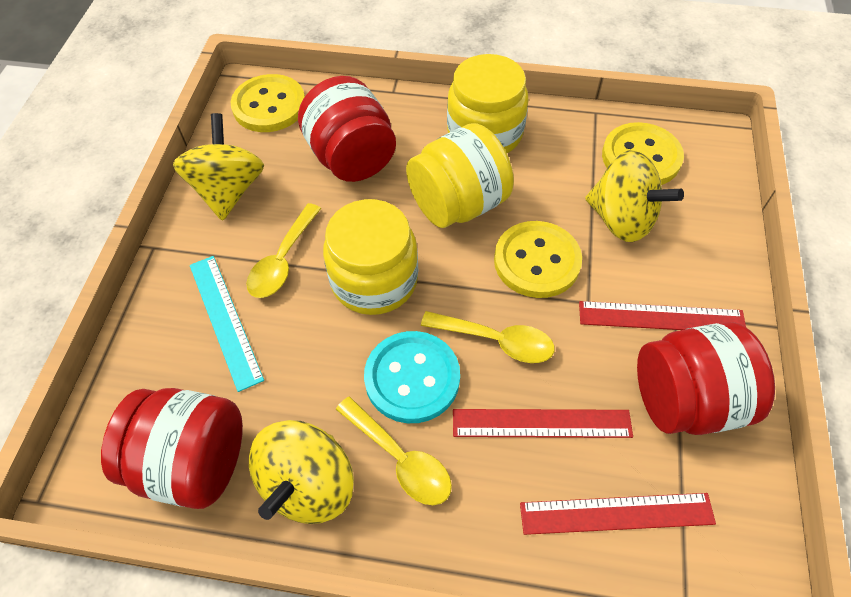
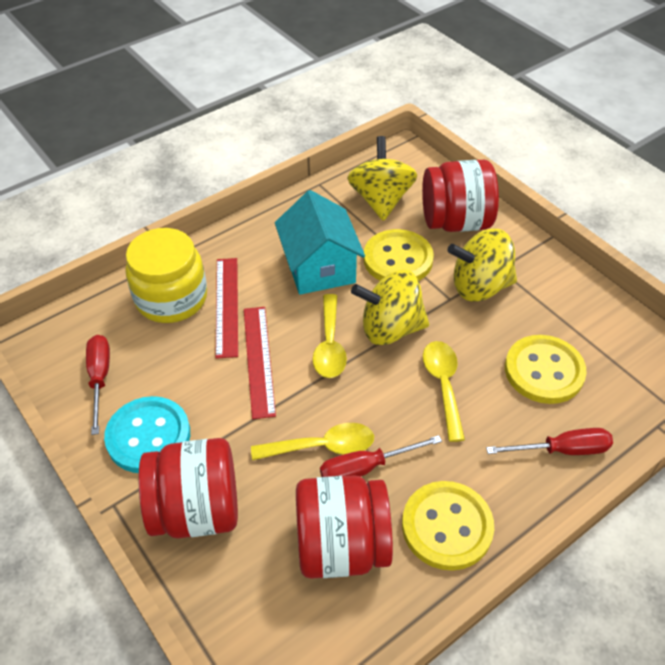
red ruler: [453,409,633,438] [520,493,716,535] [579,301,746,330] = 3 -> [215,258,238,359] [244,307,276,419] = 2
red screwdriver: none = 0 -> [86,335,110,435] [320,435,442,477] [486,428,613,455] = 3
turquoise house: none = 0 -> [275,190,365,295] = 1
turquoise ruler: [190,256,264,392] = 1 -> none = 0
yellow jar: [323,199,418,315] [406,123,514,228] [447,54,528,153] = 3 -> [125,228,207,323] = 1

